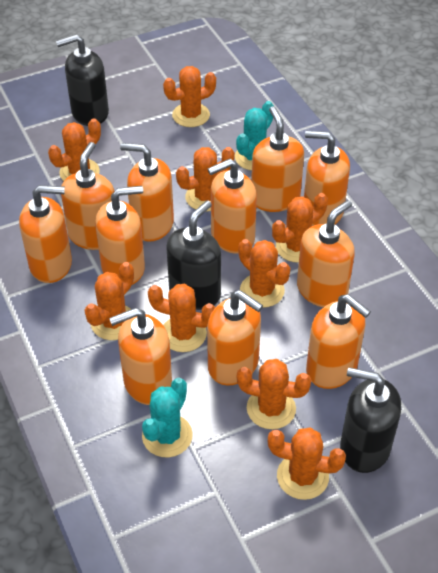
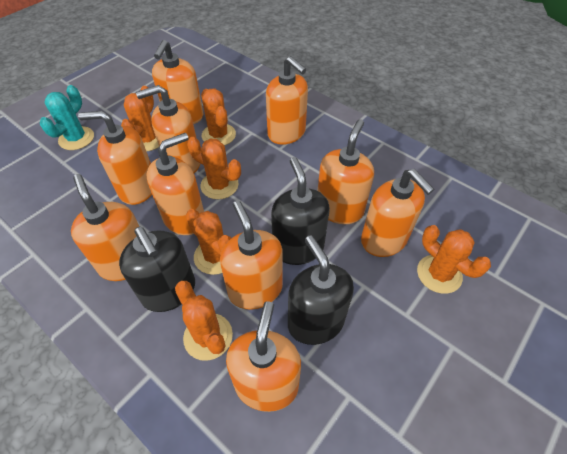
orange cactus: [48,118,101,181] [85,262,134,340] [148,284,216,352] [163,66,216,127] [176,147,235,211] [237,359,312,429] [238,239,290,308] [268,427,346,500] [272,193,328,263] = 9 -> [121,86,159,151] [175,281,233,361] [186,209,231,275] [187,137,241,199] [201,89,236,146] [417,225,491,294] = 6
orange soap dispenser: [19,185,72,283] [61,142,114,250] [95,186,145,285] [109,308,172,405] [120,143,174,242] [207,290,263,385] [208,159,257,254] [251,106,304,212] [297,200,355,307] [304,131,350,226] [306,294,371,389] = 11 -> [71,174,140,281] [78,111,152,205] [136,85,200,173] [146,133,204,235] [152,40,203,124] [220,201,283,310] [226,301,301,412] [266,56,308,145] [318,119,374,224] [361,169,434,257] = 10
turquoise cactus: [142,378,193,457] [235,101,274,170] = 2 -> [40,85,94,150] = 1

